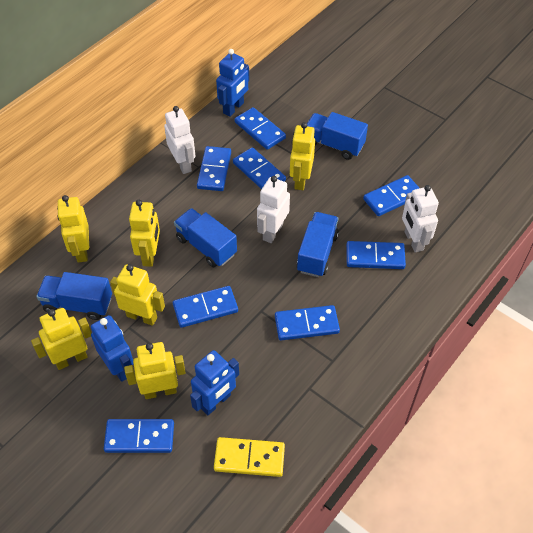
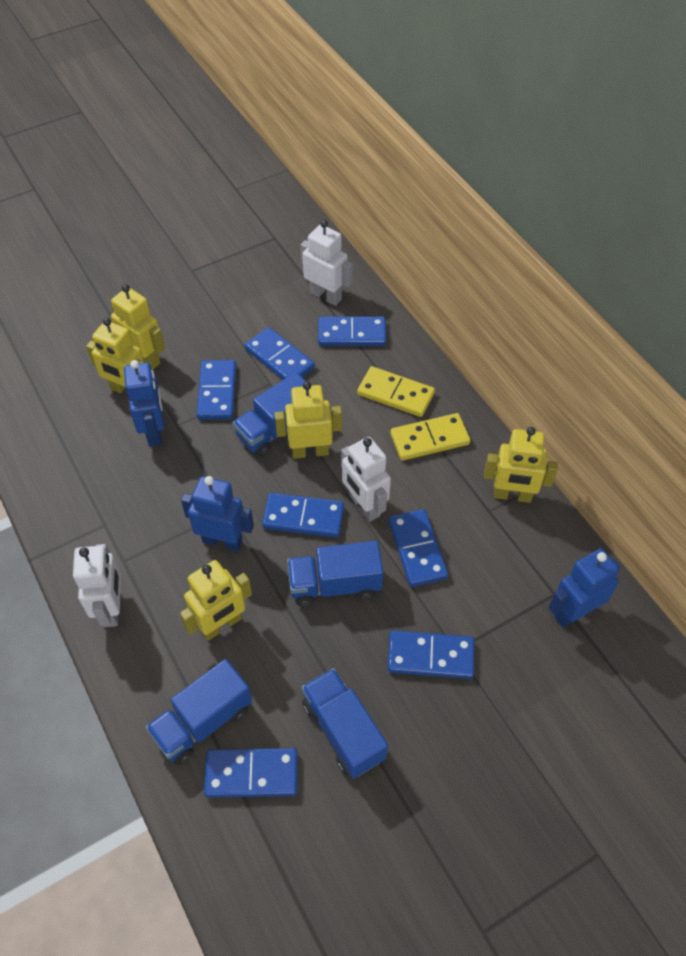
blue domino: [104,419,174,453] [173,286,238,328] [197,146,231,191] [233,147,286,189] [235,107,286,150] [275,305,340,340] [346,241,406,269] [363,175,419,216] = 8 -> [197,360,236,420] [204,748,298,798] [245,327,315,380] [262,493,344,538] [318,317,386,346] [388,630,474,679] [389,509,448,587] = 7
yellow domino: [214,437,285,477] = 1 -> [357,366,435,417] [390,413,471,461] = 2
yellow robot: [31,308,91,370] [57,195,89,263] [110,264,165,326] [124,342,186,399] [129,200,160,267] [290,122,315,190] = 6 -> [86,318,144,393] [111,284,165,370] [180,560,252,641] [275,381,342,459] [484,427,558,503] = 5

